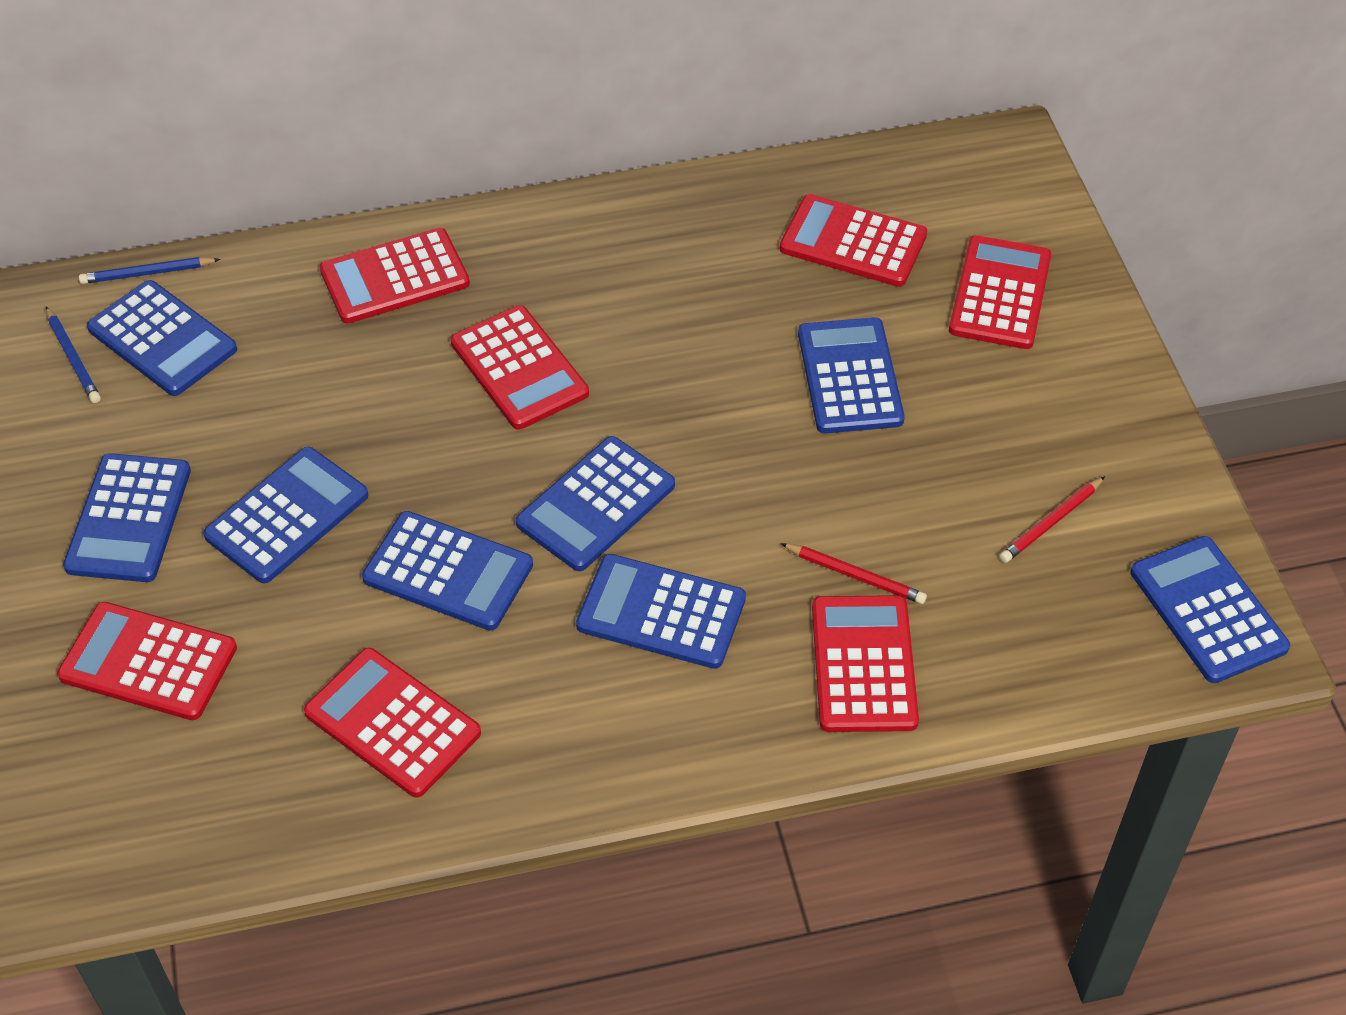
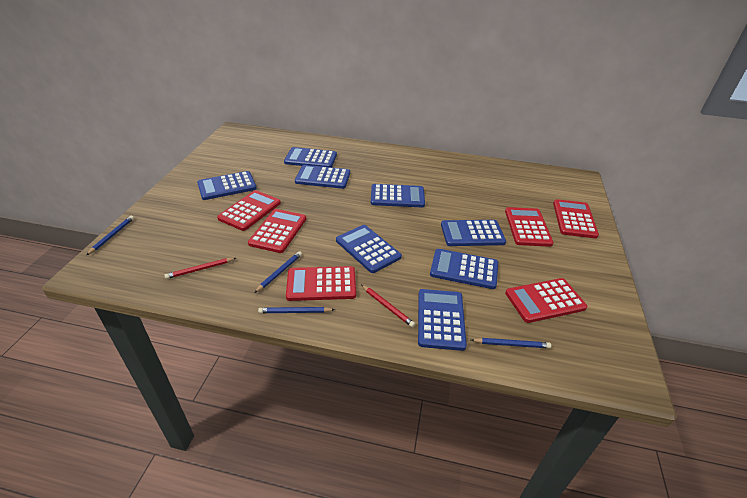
blue pencil: [46,306,101,403] [79,257,221,284] = 2 -> [86,216,134,255] [254,251,302,293] [258,307,335,313] [471,338,551,348] = 4
red calculator: [57,602,237,720] [304,648,481,798] [320,228,470,324] [451,305,589,430] [780,194,927,287] [812,595,919,732] [949,235,1051,349] = 7 -> [217,190,281,231] [248,209,306,253] [286,266,356,301] [505,207,554,247] [505,278,587,323] [553,199,599,238] = 6

